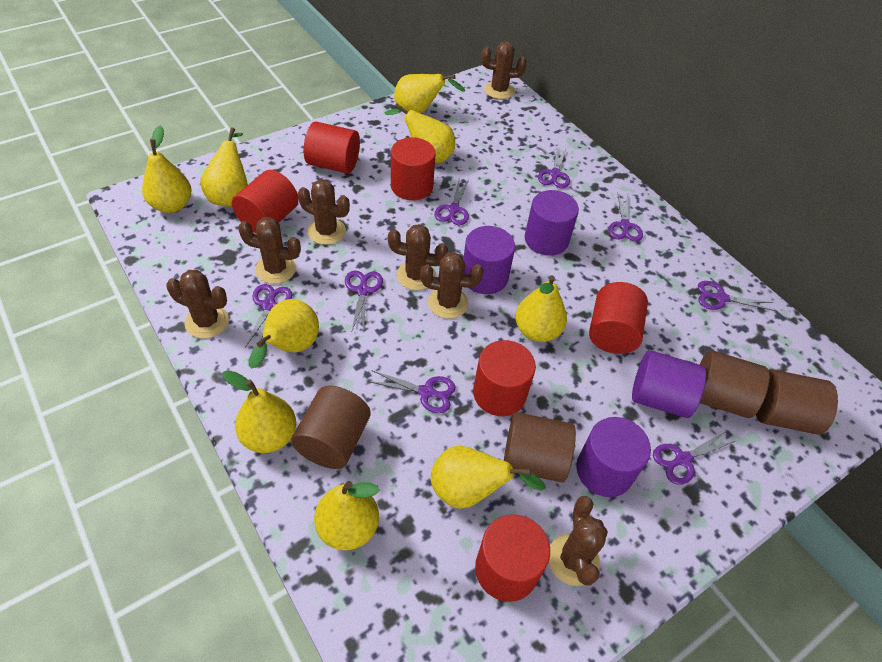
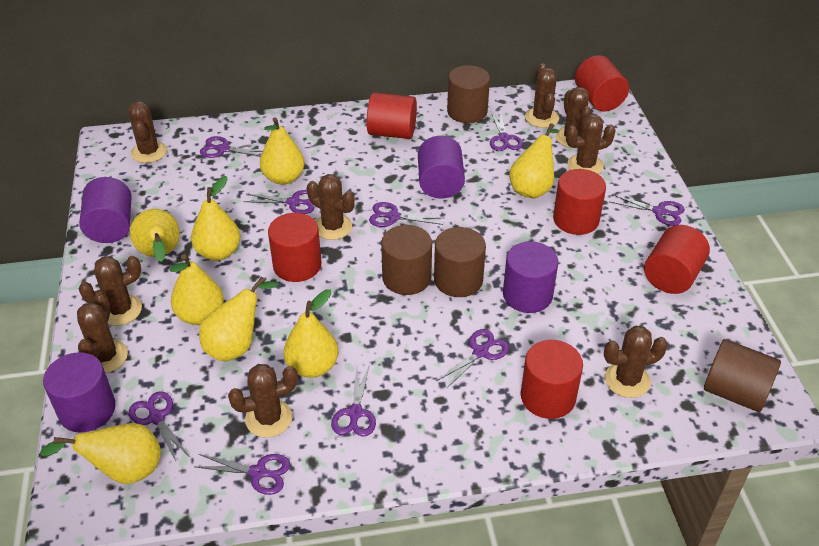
brown cactus: [166,270,229,338] [238,217,301,284] [298,179,350,245] [388,224,448,290] [420,252,484,319] [481,41,527,99] [549,496,608,586] = 7 -> [77,292,128,373] [79,256,142,326] [128,101,167,163] [228,364,298,438] [307,174,355,240] [525,64,559,128] [555,87,592,148] [566,114,616,174] [604,326,668,398] = 9
purple scissors: [245,284,292,348] [345,271,383,330] [368,370,456,413] [434,179,469,225] [538,145,570,188] [608,194,643,242] [653,431,735,485] [698,281,775,311] = 8 -> [129,391,190,461] [194,454,290,495] [200,136,263,158] [243,190,314,214] [331,364,376,437] [369,202,444,227] [437,329,509,389] [490,110,523,151] [610,194,685,226] = 9
yellow pear: [142,125,192,213] [200,127,248,207] [222,370,296,453] [249,299,319,368] [314,481,380,550] [385,103,455,163] [394,74,465,114] [431,446,546,509] [515,275,567,342] = 9 -> [40,423,161,484] [130,209,180,262] [170,254,224,325] [191,176,240,261] [199,277,279,361] [260,117,305,185] [284,289,339,378] [509,123,559,198] = 8

